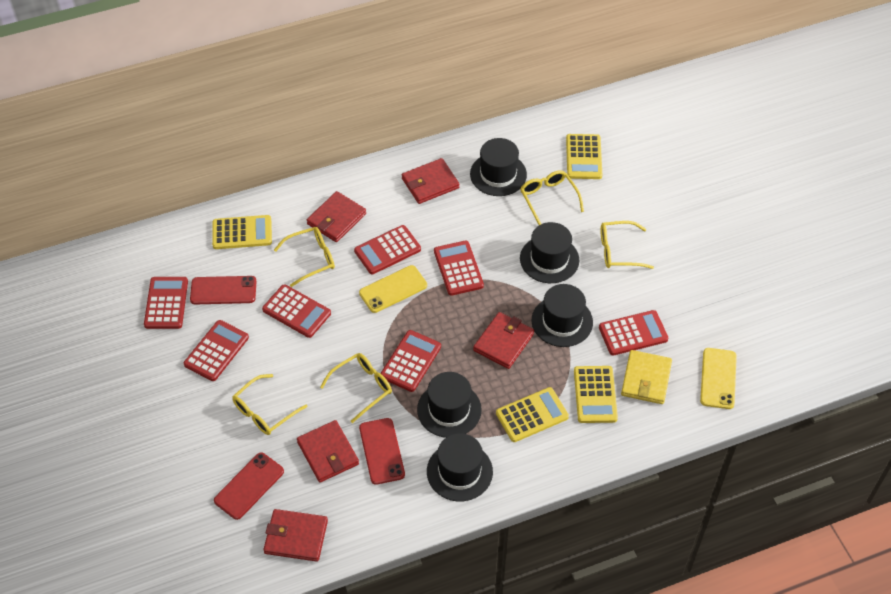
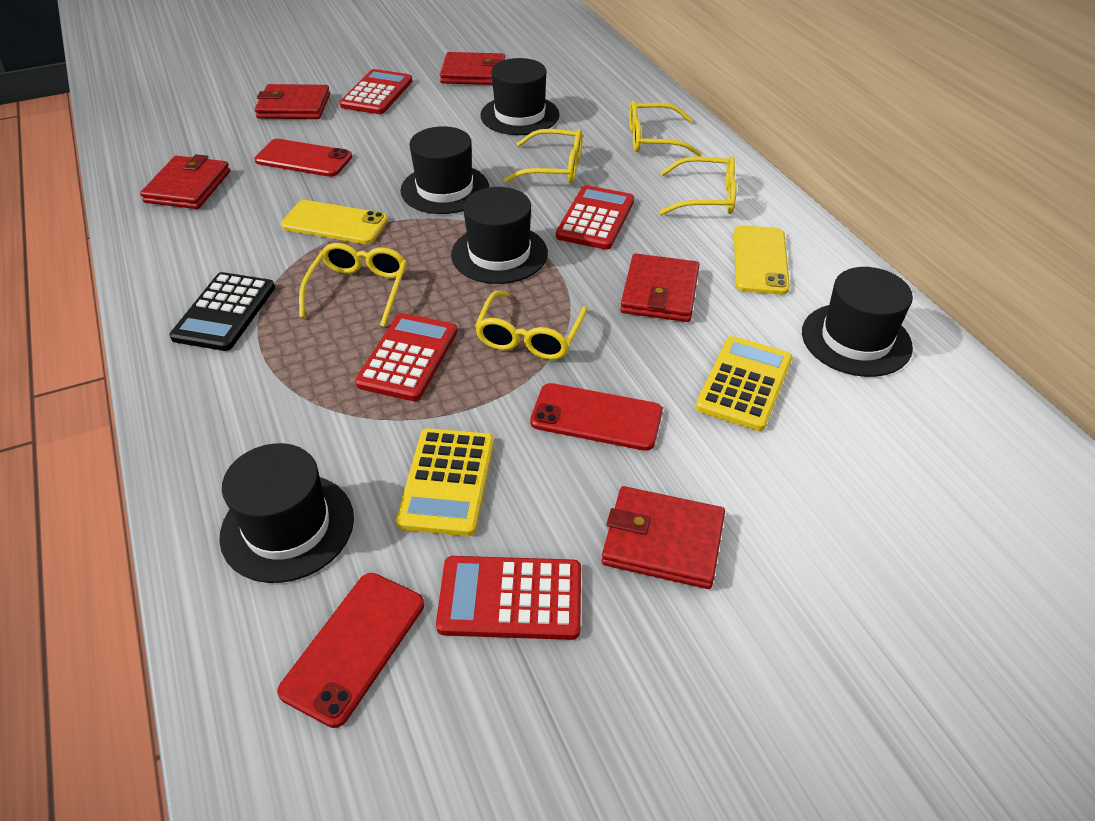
black calculator: none = 0 -> [169,272,275,351] = 1
red calculator: [144,277,188,329] [184,320,249,381] [262,284,331,338] [354,225,421,274] [380,330,441,392] [434,241,484,296] [599,310,668,356] = 7 -> [340,69,412,114] [355,313,457,401] [436,556,581,640] [556,185,634,250] = 4
yellow calculator: [212,215,272,249] [496,387,569,442] [566,134,602,179] [574,366,618,423] = 4 -> [396,428,494,536] [695,336,793,431] = 2
yellow wallet: [621,350,672,404] = 1 -> none = 0

